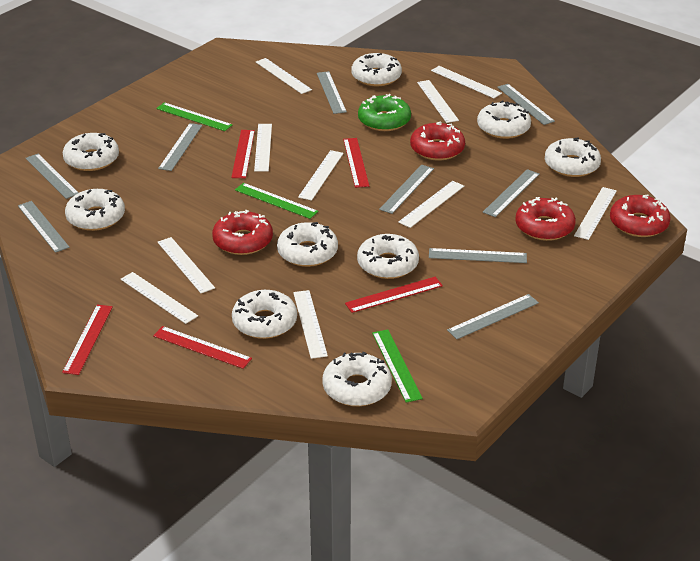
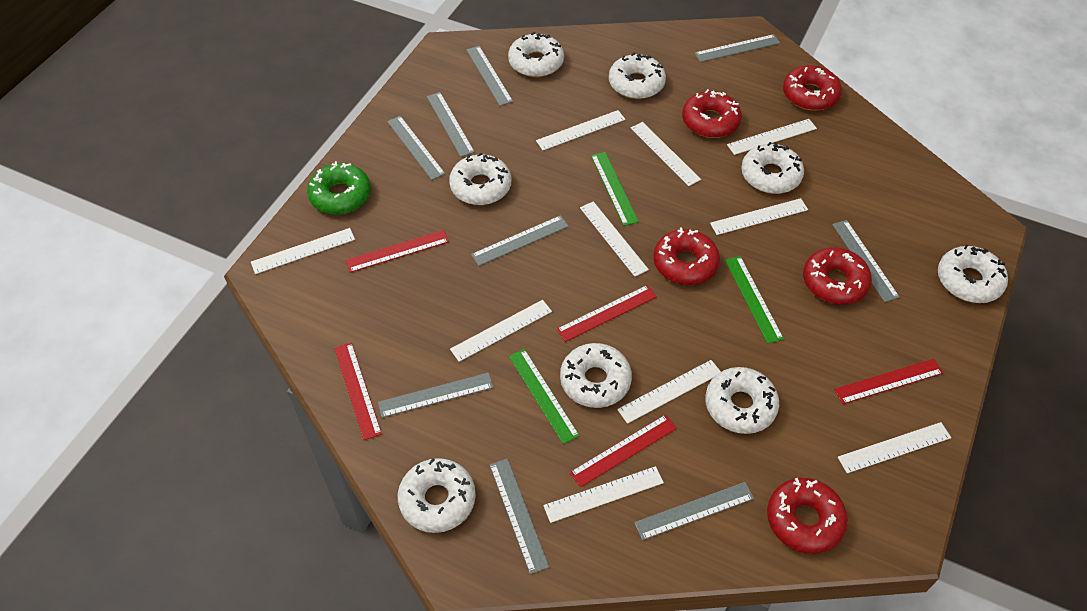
red donut: [212,210,273,255] [410,121,465,161] [515,197,576,241] [610,195,671,237] = 4 -> [653,227,720,285] [682,89,742,138] [767,478,848,554] [783,65,842,111] [803,247,872,305] = 5
white donut: [63,133,119,171] [65,189,125,231] [232,290,297,339] [277,222,338,267] [322,352,392,406] [352,53,402,86] [357,234,419,279] [477,100,531,139] [545,137,601,177] = 9 -> [398,458,476,533] [449,153,511,205] [508,32,564,77] [560,343,632,408] [609,53,666,99] [705,367,779,434] [741,142,804,194] [938,245,1008,303] = 8

